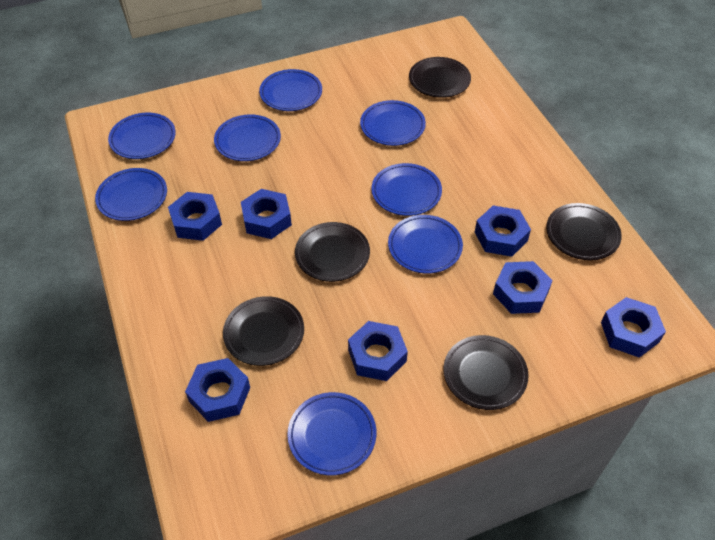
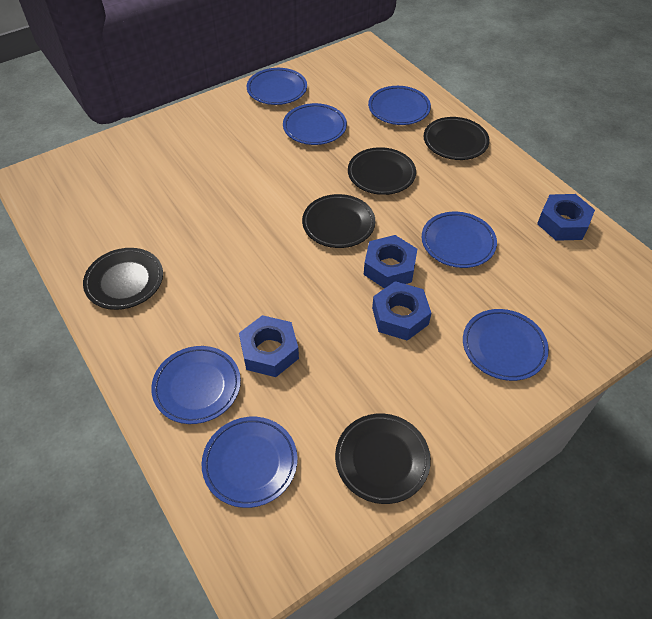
blue nut: [168,192,222,241] [185,358,250,422] [241,189,292,239] [348,321,408,381] [475,205,531,257] [493,261,553,314] [601,297,666,358] = 7 -> [239,315,299,377] [364,235,417,289] [372,281,431,341] [537,194,595,241] = 4
blue plate: [95,168,167,221] [108,113,176,159] [214,114,281,161] [259,69,322,111] [287,392,376,475] [360,100,426,146] [372,163,442,216] [388,215,463,274] = 8 -> [151,346,241,424] [202,417,297,508] [247,68,307,105] [283,103,347,145] [368,86,431,125] [422,212,497,268] [463,309,549,381] = 7

